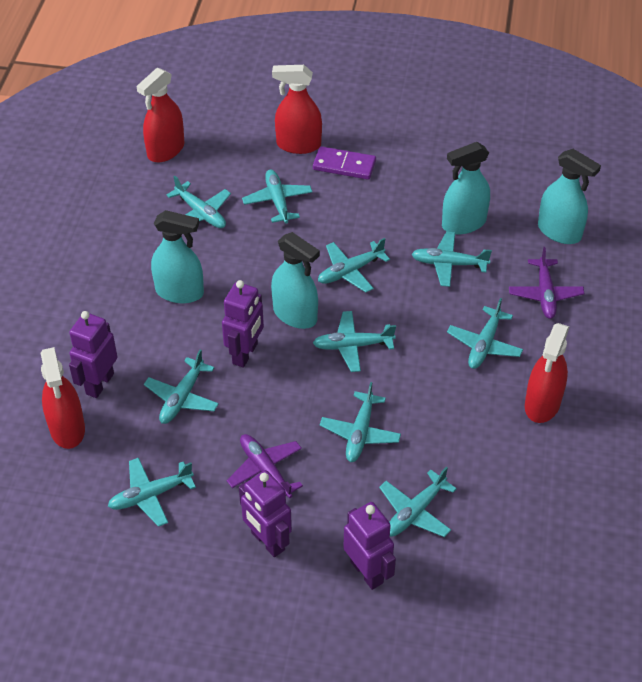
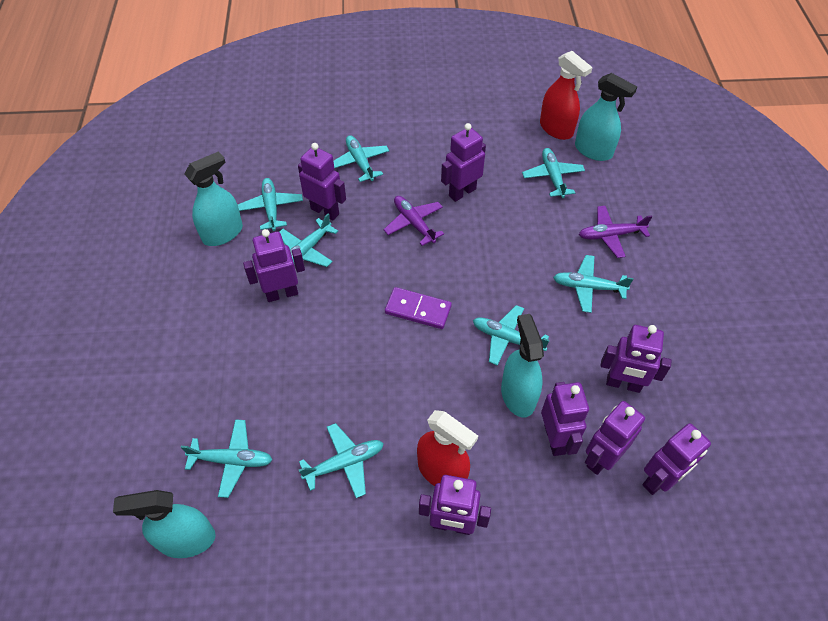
purple robot: [69,311,117,398] [222,280,264,368] [239,470,292,557] [343,502,396,590] = 4 -> [243,229,305,302] [298,143,346,220] [419,475,491,535] [441,123,486,202] [541,382,589,456] [585,401,645,475] [601,325,672,393] [642,423,711,495] = 8
red spray bottle: [41,347,85,449] [136,68,185,162] [272,65,322,154] [525,323,569,423] = 4 -> [417,410,478,486] [540,51,593,140] = 2
turquoise plane: [108,457,196,527] [144,350,219,424] [166,176,231,228] [242,169,312,223] [313,311,396,372] [318,238,390,292] [320,382,401,462] [379,467,457,537] [411,232,492,287] [447,298,523,369] = 10 -> [181,419,273,498] [237,178,303,231] [279,213,338,267] [299,423,384,498] [334,135,389,182] [473,305,550,366] [522,148,585,198] [553,255,633,313] = 8

